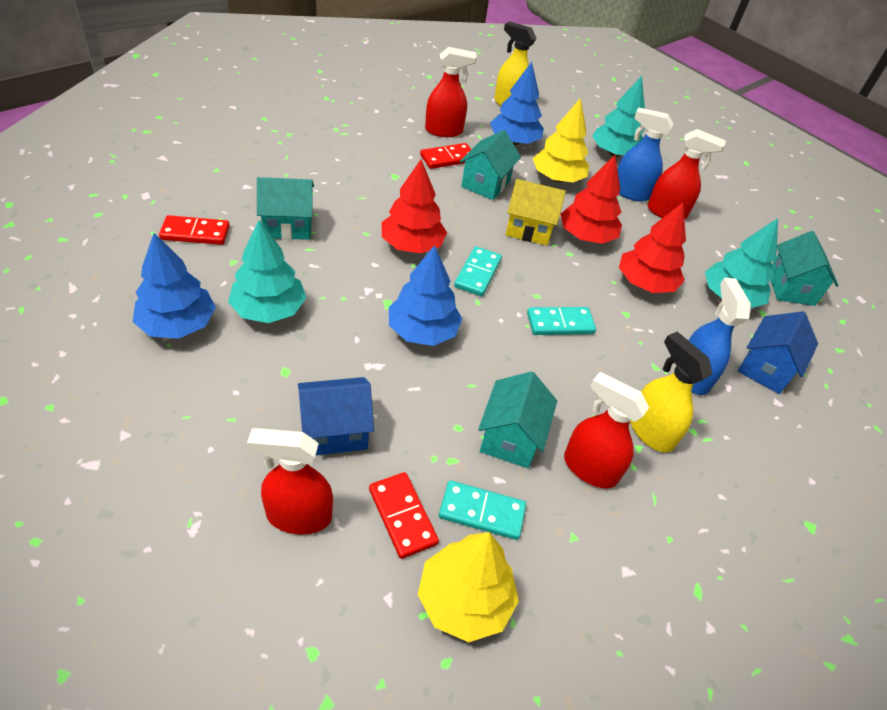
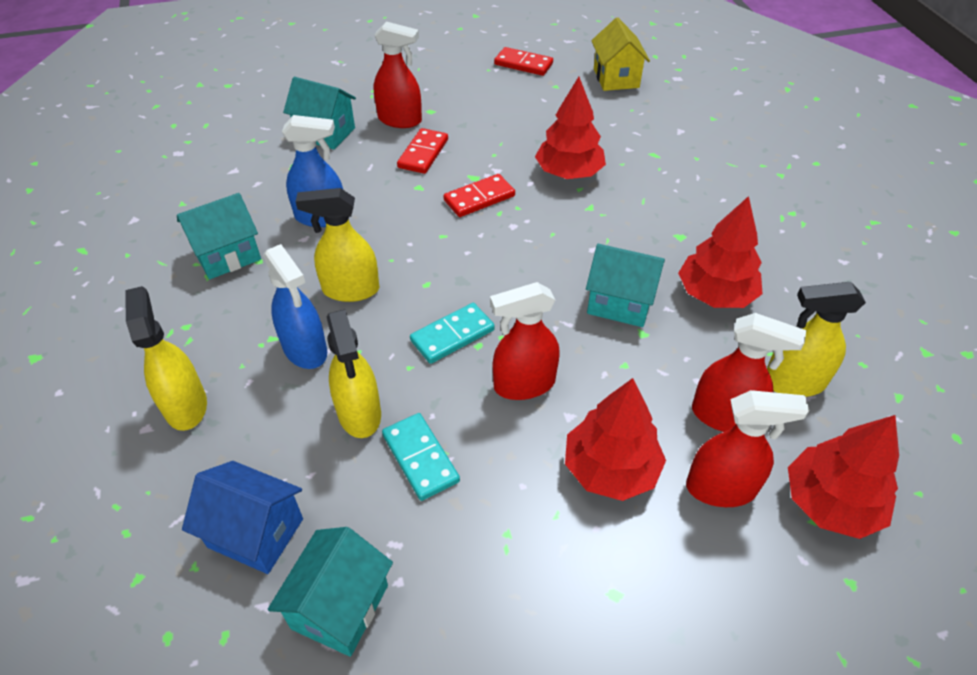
blue house: [298,377,374,455] [738,311,818,394] = 2 -> [182,461,303,574] = 1
blue tree: [133,233,216,339] [389,245,463,346] [490,62,544,145] = 3 -> none = 0
red tree: [381,160,447,253] [560,155,622,244] [619,203,686,293] = 3 -> [535,77,606,179] [565,378,666,501] [678,196,763,308] [788,415,899,539] = 4
turquoise domino: [439,480,526,540] [454,246,502,296] [527,307,596,335] = 3 -> [382,413,460,501] [410,303,495,364] = 2
turquoise tree: [228,220,306,323] [592,76,645,157] [705,218,778,308] = 3 -> none = 0
yellow spray bottle: [494,21,536,106] [630,332,712,453] = 2 -> [125,286,207,431] [295,188,379,302] [327,309,381,438] [767,282,866,397] = 4
yellow tree: [418,532,519,642] [533,98,589,182] = 2 -> none = 0

